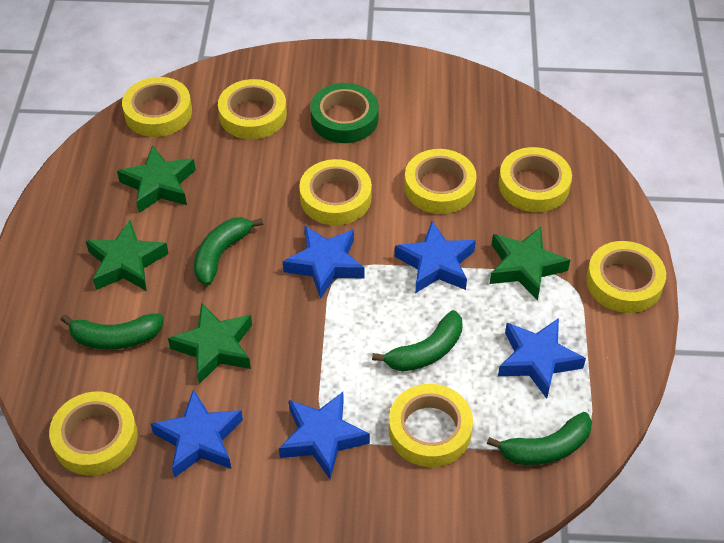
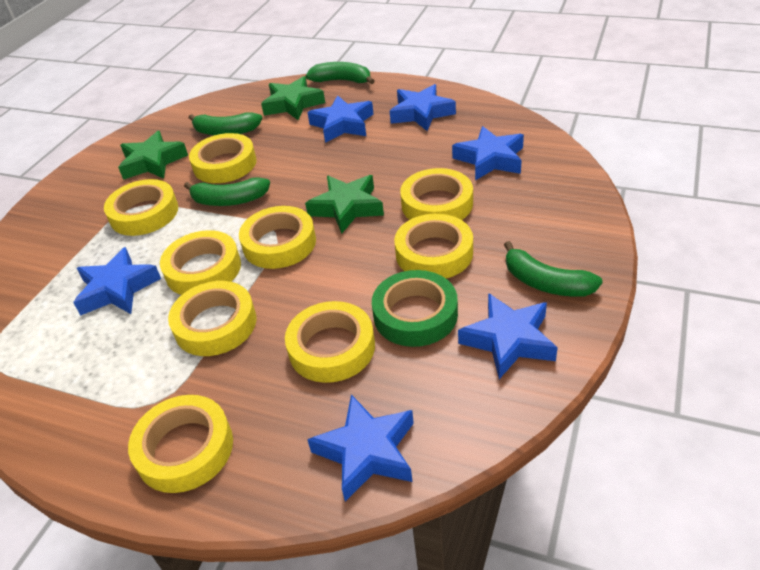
blue star: [151,390,243,478] [279,392,370,479] [283,226,365,299] [395,222,476,293] [498,318,586,399] = 5 -> [73,247,161,315] [307,95,374,143] [307,395,414,501] [390,84,456,131] [452,126,524,180] [458,293,558,379] = 6
green star: [86,220,169,291] [117,145,196,213] [168,303,252,384] [490,227,570,301] = 4 -> [118,131,188,180] [261,76,325,120] [305,175,384,234] = 3
yellow tape: [49,392,138,476] [122,77,192,137] [218,79,287,139] [299,159,372,225] [389,384,473,467] [404,149,477,214] [499,147,572,212] [586,241,666,313] = 8 -> [104,179,178,236] [128,395,233,493] [160,230,241,295] [168,281,256,356] [189,133,257,183] [239,206,316,269] [285,301,375,383] [394,214,473,278] [400,168,473,220] = 9

